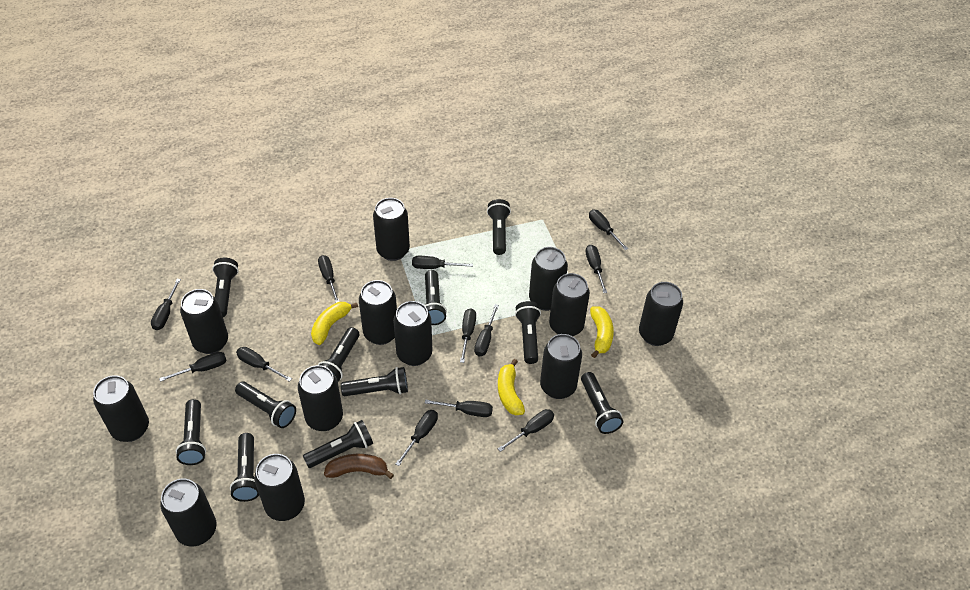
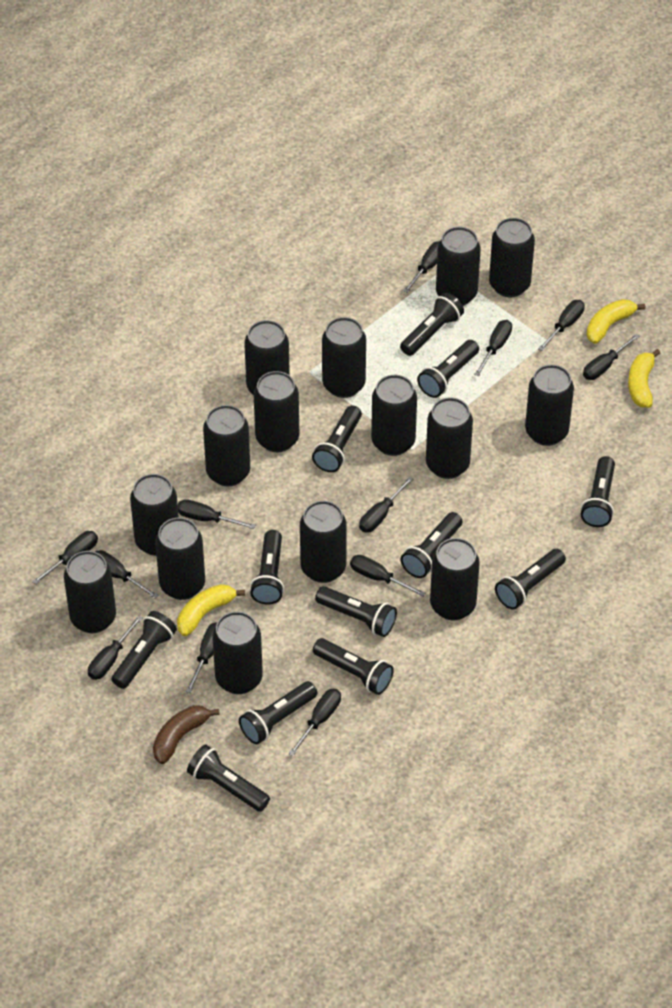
black can: [93,375,149,442] [160,479,217,546] [180,289,228,354] [254,454,305,521] [298,365,343,431] [359,280,397,345] [373,198,410,261] [393,301,432,366] [529,247,568,311] [540,334,582,399] [549,273,590,336] [639,282,683,346] = 12 -> [64,551,116,633] [130,474,179,556] [155,518,205,600] [203,405,250,486] [213,611,263,694] [244,320,290,395] [254,371,299,452] [300,501,347,583] [322,317,366,398] [371,375,417,456] [426,397,473,479] [430,538,480,621] [436,227,481,306] [489,218,535,297] [525,365,574,446] = 15
black flashlight: [176,399,206,465] [212,258,239,317] [230,433,259,502] [235,382,296,428] [303,420,373,468] [318,327,359,382] [341,367,408,396] [425,270,447,325] [487,199,511,255] [515,301,541,364] [581,372,623,434] = 11 -> [112,611,177,689] [187,744,270,812] [239,681,317,744] [250,530,284,605] [312,405,362,472] [313,638,394,695] [315,586,397,637] [400,292,464,356] [401,512,462,578] [417,340,479,398] [495,549,566,610] [581,456,615,527] = 12

